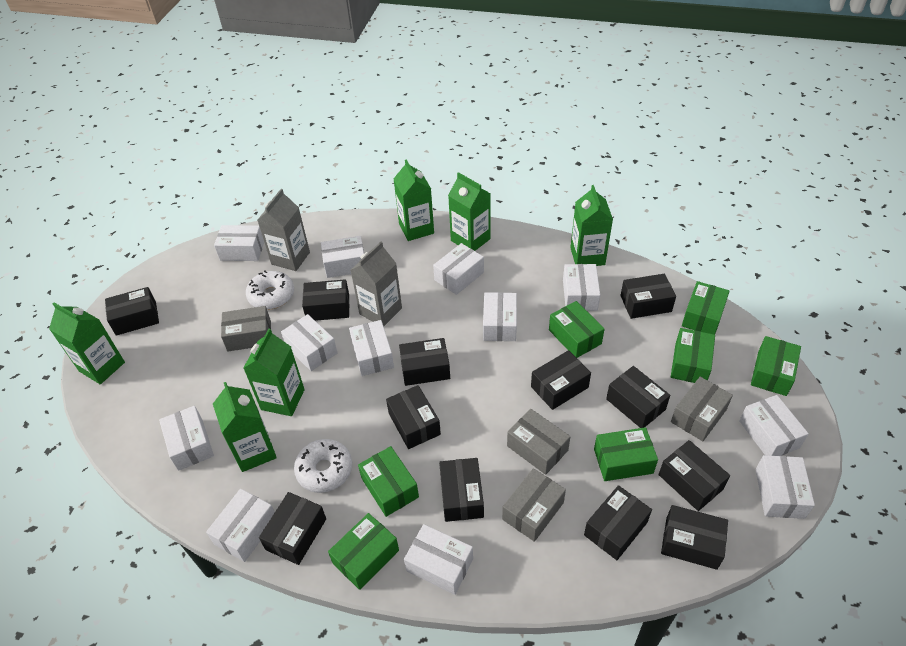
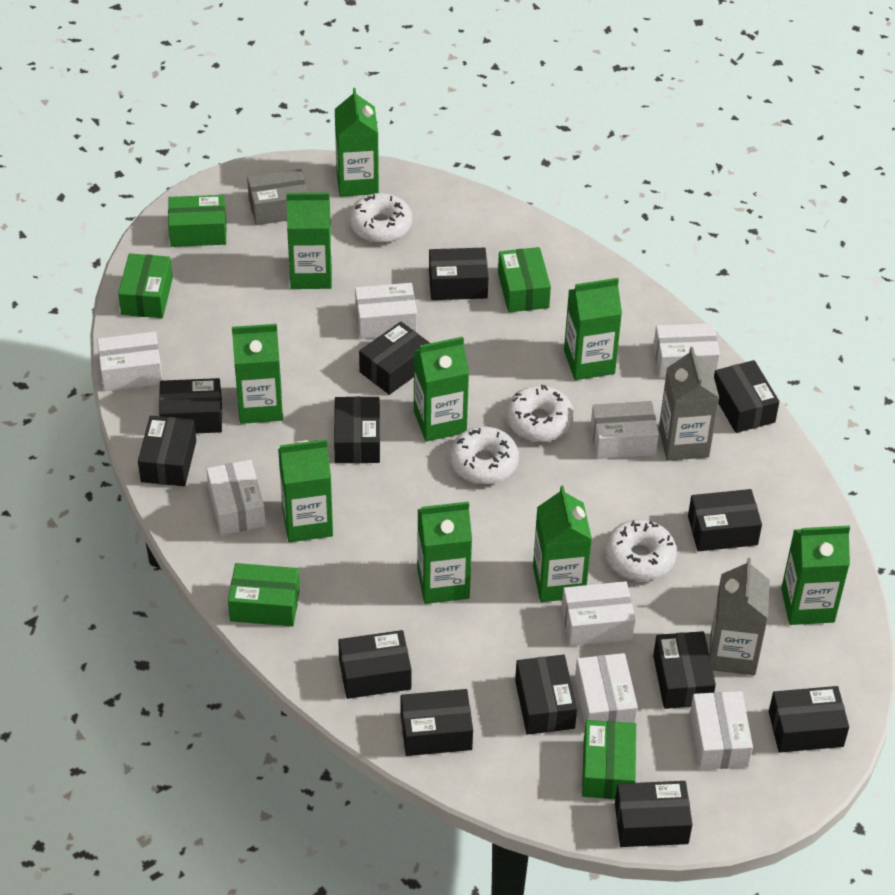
black box: [105,287,159,336] [259,492,326,565] [302,279,349,321] [386,385,441,449] [399,338,450,386] [439,458,484,522] [531,350,591,410] [584,485,652,560] [606,366,670,428] [620,274,676,319] [659,440,730,511] [661,505,728,570] = 12 -> [138,416,196,486] [159,378,222,433] [334,396,380,463] [338,630,411,699] [359,321,430,395] [401,689,473,756] [429,248,489,300] [515,655,577,735] [615,781,693,847] [653,631,716,709] [688,489,762,551] [714,360,779,433] [769,686,849,753] = 13
green box: [328,513,399,590] [358,446,419,517] [549,301,605,358] [594,427,658,481] [671,328,715,383] [682,281,730,335] [751,336,801,396] = 7 -> [118,254,173,318] [168,195,227,247] [228,563,300,626] [498,247,551,312] [582,720,636,799] = 5
green carton: [49,302,125,384] [213,382,277,472] [244,329,305,416] [394,159,434,241] [448,172,491,251] [570,185,613,266] = 6 -> [232,324,283,424] [278,439,333,542] [286,193,332,289] [335,88,379,197] [414,337,469,442] [417,501,472,604] [533,486,592,602] [564,278,622,380] [781,526,850,625] = 9
grey box: [221,306,271,351] [502,468,566,542] [507,409,570,475] [671,377,733,441] = 4 -> [247,169,308,225] = 1
white box: [159,406,214,471] [206,489,275,562] [214,225,264,261] [281,314,338,371] [321,236,364,278] [349,320,394,376] [404,524,473,595] [433,243,484,295] [483,292,517,341] [563,264,600,311] [739,395,809,456] [755,455,815,519] = 12 -> [97,332,163,391] [206,460,266,535] [355,283,417,339] [562,581,635,646] [575,653,638,725] [591,401,659,459] [653,323,720,378] [690,691,753,770] = 8
white donut: [246,271,294,310] [294,439,352,493] = 2 -> [349,193,412,243] [450,426,519,484] [506,385,574,442] [605,520,677,581] = 4

